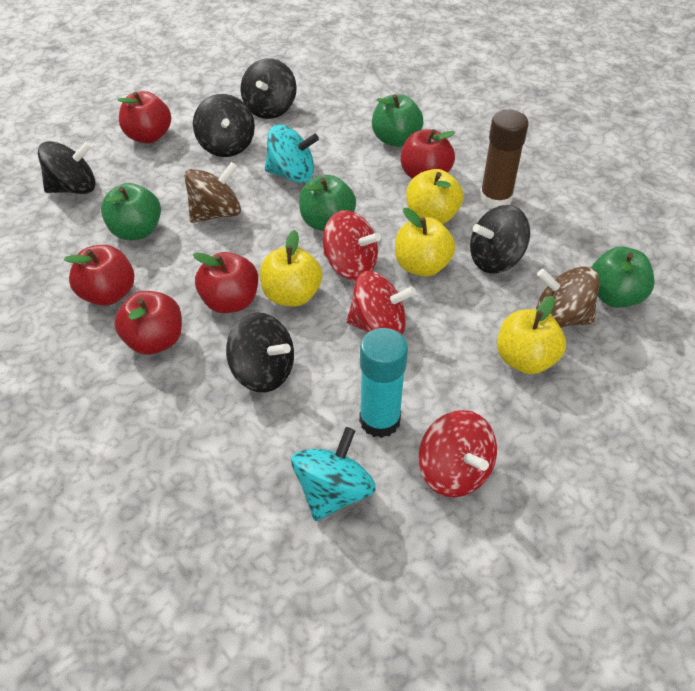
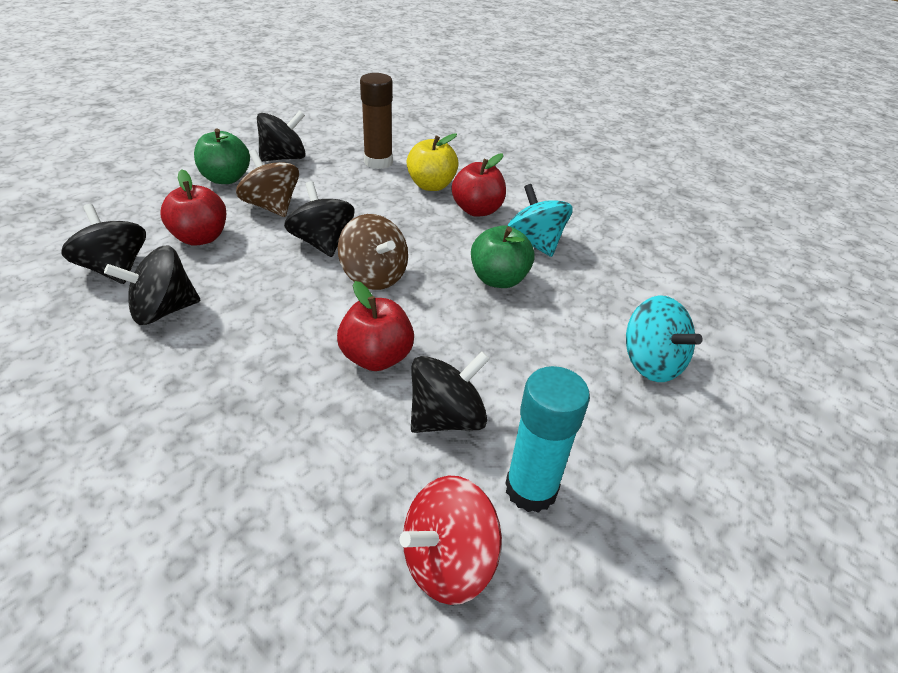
green apple: [101,183,161,240] [299,175,356,231] [372,94,424,147] [591,247,654,308] = 4 -> [194,129,250,184] [471,226,535,288] = 2
red apple: [64,245,135,306] [114,291,182,355] [117,91,171,143] [193,252,258,313] [401,129,455,179] = 5 -> [160,169,226,246] [337,281,414,371] [452,154,506,217] = 3
red spinning top: [323,210,381,280] [346,271,416,335] [419,410,497,497] = 3 -> [400,475,502,605] = 1
yellow apple: [260,230,322,307] [395,208,455,277] [406,169,463,224] [497,296,566,374] = 4 -> [407,133,459,191] = 1

